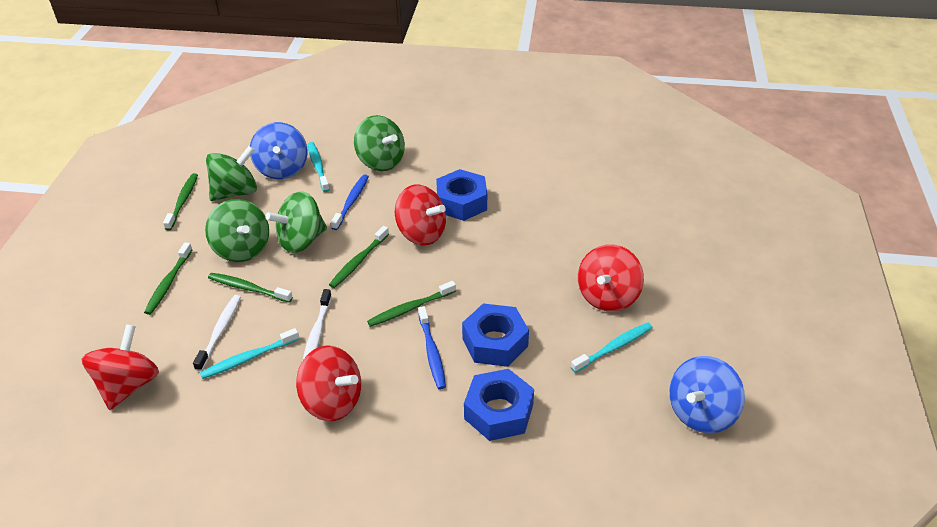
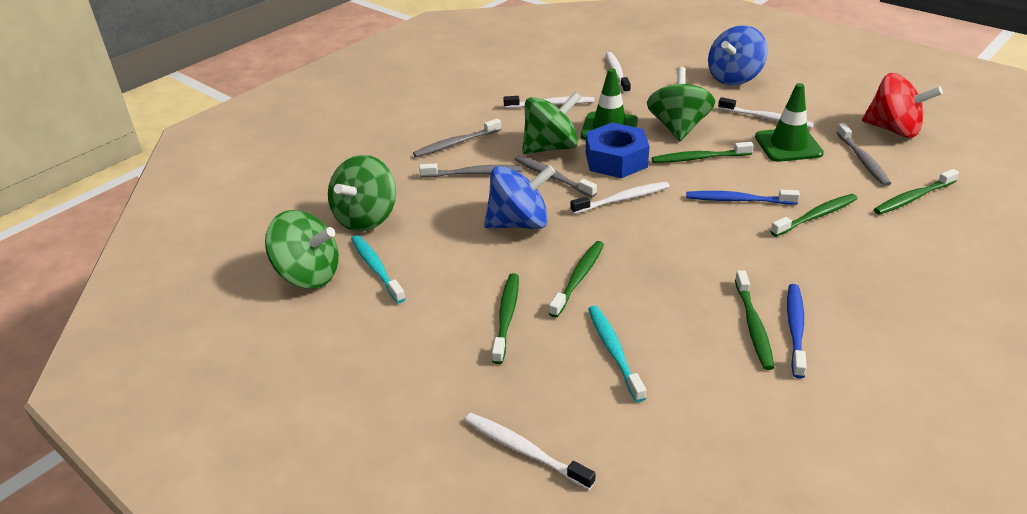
blue nut: [436,169,487,221] [462,303,529,367] [464,369,534,441] = 3 -> [586,123,650,178] = 1
green toothbrush: [144,242,193,315] [163,173,198,230] [208,273,293,303] [329,226,389,288] [367,281,456,327] = 5 -> [492,273,519,364] [549,241,604,318] [652,142,754,163] [735,270,775,370] [770,194,858,237] [874,169,959,215] = 6
green traffic cone: none = 0 -> [581,68,638,140] [755,83,824,162] = 2
grey toothbrush: none = 0 -> [413,119,501,157] [419,164,522,177] [515,155,597,197] [836,123,891,186] = 4
red spinning top: [82,324,159,410] [296,345,361,421] [395,185,446,246] [578,245,644,312] = 4 -> [862,73,943,138] = 1
turquoise toothbrush: [200,328,299,379] [308,142,330,192] [571,322,652,373] = 3 -> [351,235,406,303] [588,306,646,402] = 2
white toothbrush: [193,295,241,371] [303,289,332,360] = 2 -> [465,413,596,490] [503,96,594,108] [570,181,670,214] [606,52,631,94] [718,97,814,128] = 5

